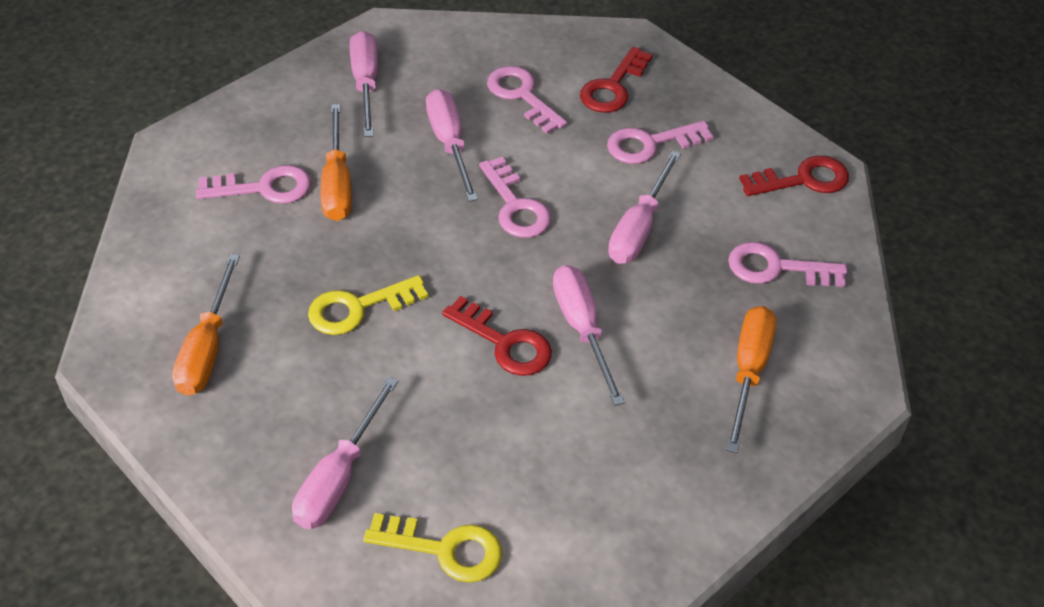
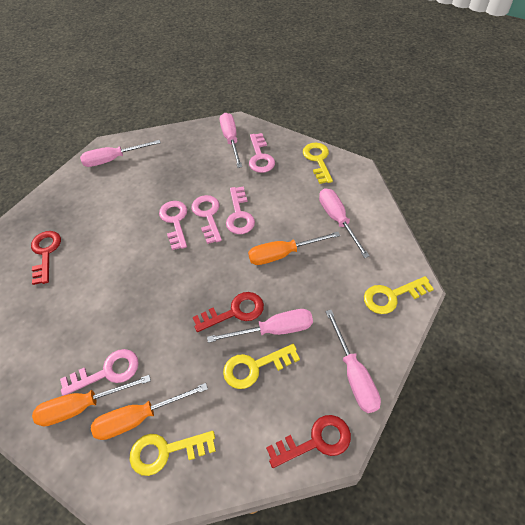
yellow key: [308,275,428,335] [363,513,502,583] = 2 -> [130,431,216,476] [223,344,300,389] [303,143,333,184] [364,276,434,314] = 4

